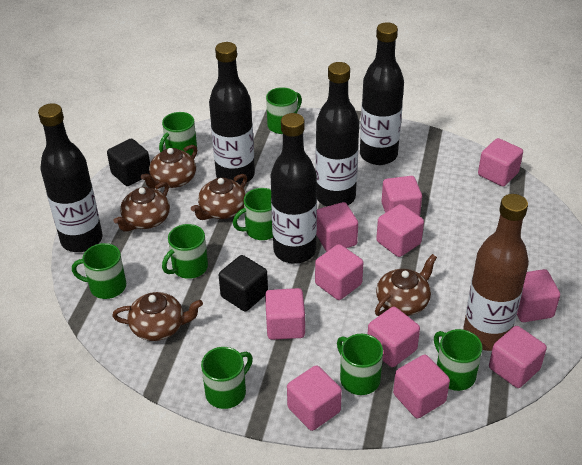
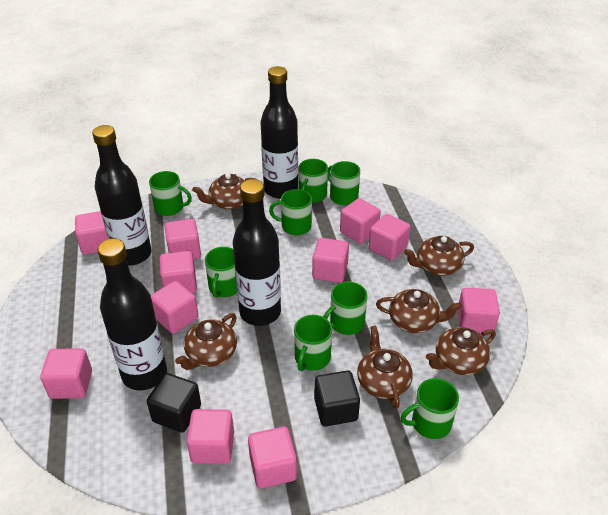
black bottle: [38,103,102,252] [209,42,255,185] [270,113,317,264] [315,62,359,206] [360,22,404,165] = 5 -> [92,125,152,265] [97,239,167,391] [233,179,281,326] [260,66,298,199] = 4
brown bottle: [463,194,529,351] = 1 -> none = 0
brown teapot: [112,292,203,341] [114,182,170,232] [141,145,197,189] [191,174,247,220] [375,254,437,316] = 5 -> [175,313,237,370] [192,173,257,210] [357,326,413,409] [376,289,462,333] [404,236,474,276] [426,327,496,375] = 6

